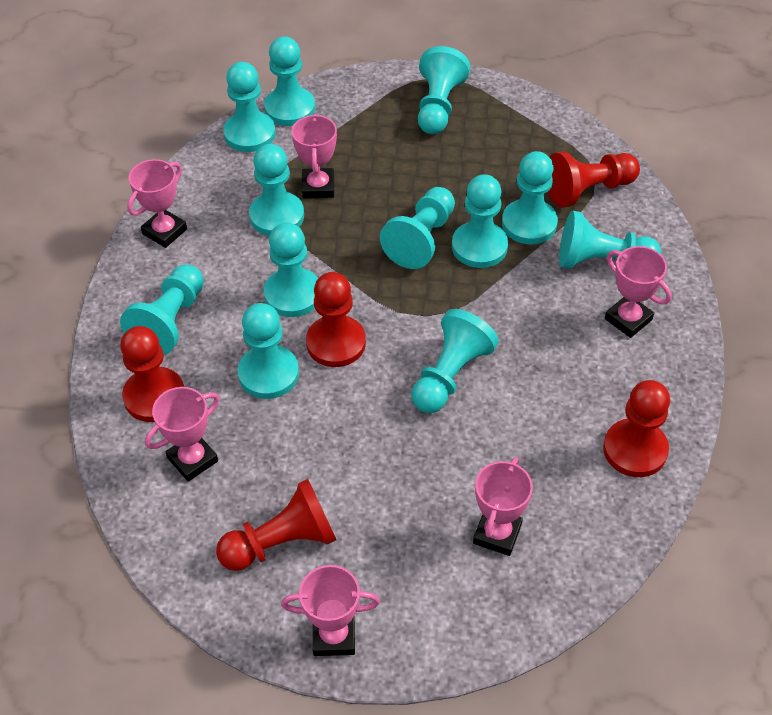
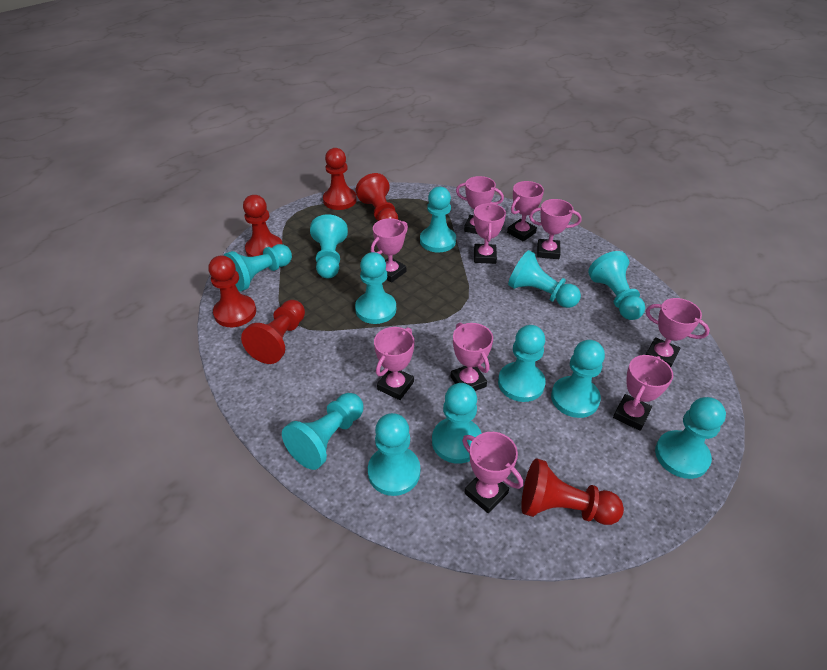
pink trophy: [127,159,187,248] [145,387,220,482] [281,565,380,656] [291,114,337,199] [473,457,533,556] [605,246,672,338] = 6 -> [371,218,408,283] [374,327,414,400] [450,323,493,391] [456,176,504,234] [462,432,523,513] [474,203,506,264] [507,181,544,242] [529,199,582,259] [613,355,673,431] [646,298,710,367] = 10
red pawn: [120,326,184,422] [216,479,336,571] [306,272,366,367] [548,152,640,208] [603,380,670,477] = 5 -> [208,255,256,327] [241,300,305,364] [243,195,283,257] [323,148,357,210] [356,173,398,221] [521,458,624,525] = 6

